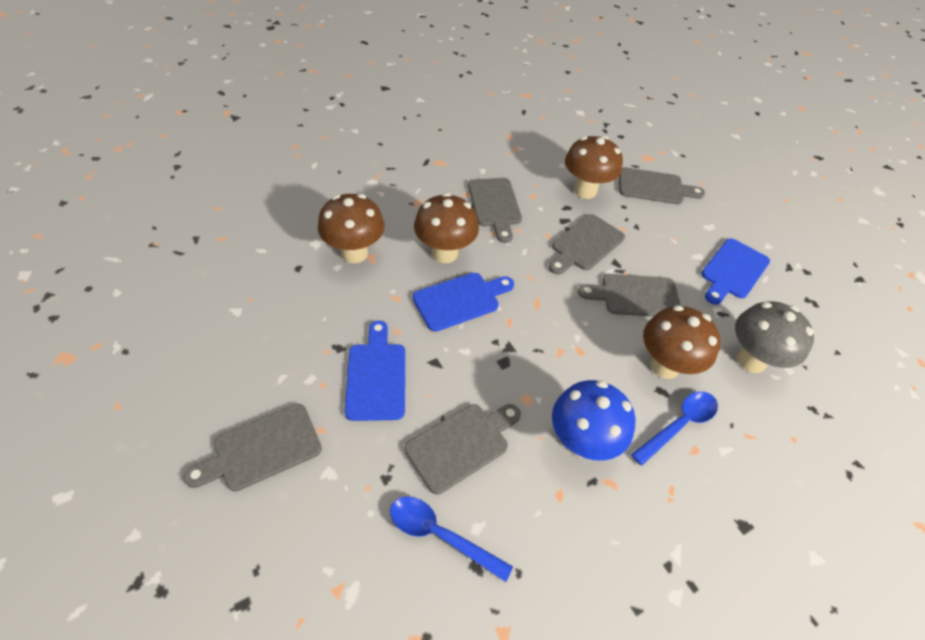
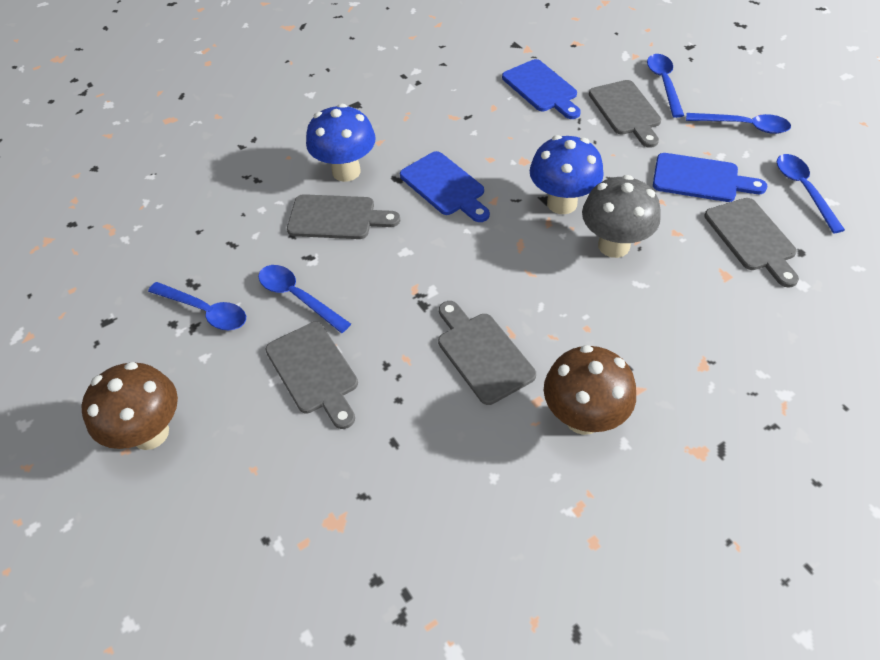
blue mushroom: [552,380,635,461] = 1 -> [306,104,376,182] [530,135,604,214] = 2
blue spoon: [390,496,513,582] [631,392,718,466] = 2 -> [148,282,246,330] [258,265,351,333] [647,54,684,118] [686,113,791,134] [777,154,845,233] = 5
brown mushroom: [318,194,385,263] [414,193,479,263] [565,136,623,199] [643,305,721,379] = 4 -> [81,362,178,450] [544,345,636,435] = 2
grey cutting board: [184,404,322,491] [405,404,521,494] [468,178,522,243] [549,214,625,275] [578,274,681,317] [619,167,705,204] = 6 -> [265,322,358,429] [287,194,400,239] [438,301,536,405] [589,80,661,148] [704,198,799,288] = 5

